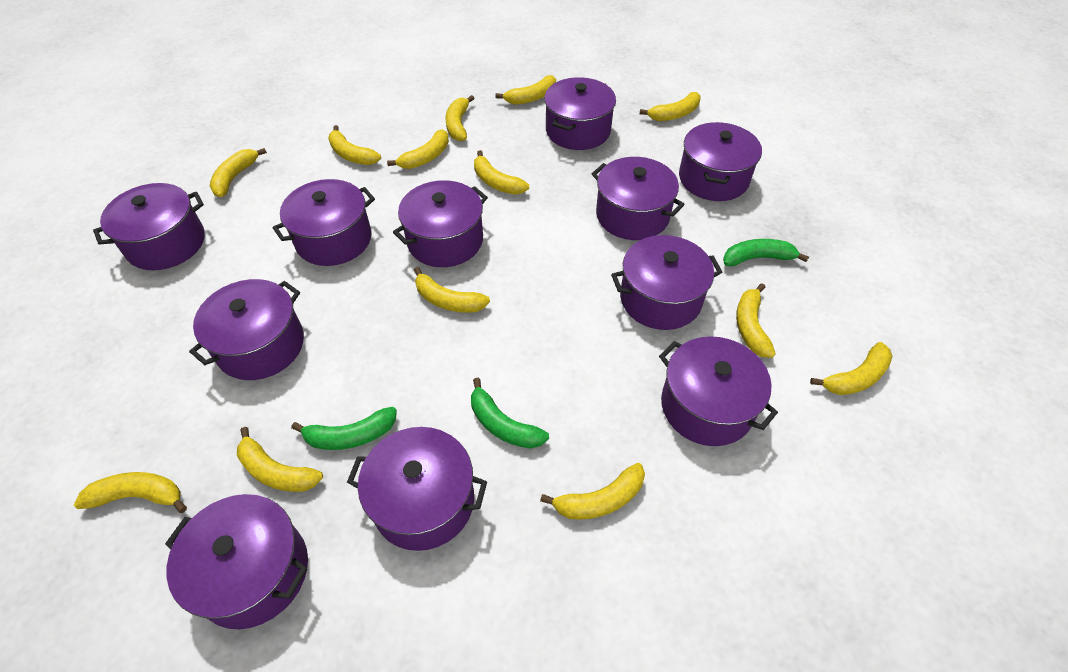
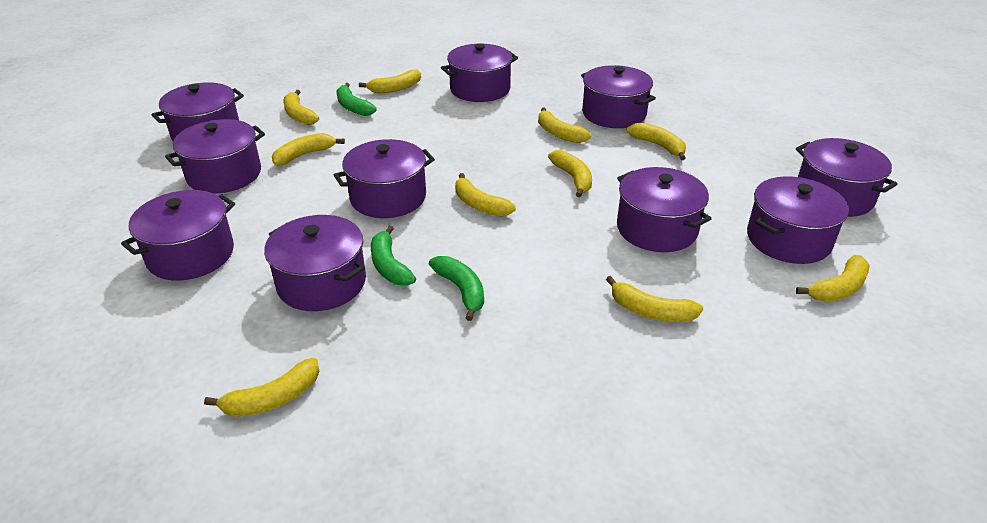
purple pot: [93,183,205,270] [165,494,308,629] [189,279,304,380] [273,179,375,266] [347,427,487,551] [393,180,488,267] [544,77,616,150] [592,157,685,240] [611,235,722,330] [659,336,778,446] [679,122,762,201] = 11 -> [121,190,235,281] [152,82,244,141] [165,119,265,193] [264,215,366,311] [334,139,435,218] [441,44,518,102] [581,65,656,128] [617,167,712,252] [747,176,849,264] [796,138,898,217] = 10
yellow banana: [74,472,187,513] [210,148,267,197] [237,427,323,492] [328,125,381,165] [387,129,449,169] [414,267,490,313] [446,95,475,141] [474,150,529,195] [495,75,556,105] [540,463,645,520] [640,92,700,121] [736,283,776,358] [810,342,893,395] = 13 -> [204,358,319,417] [272,133,345,166] [284,90,319,125] [359,69,421,93] [455,173,516,216] [538,108,591,143] [548,150,592,197] [606,276,703,322] [626,123,686,160] [796,255,869,301] = 10

